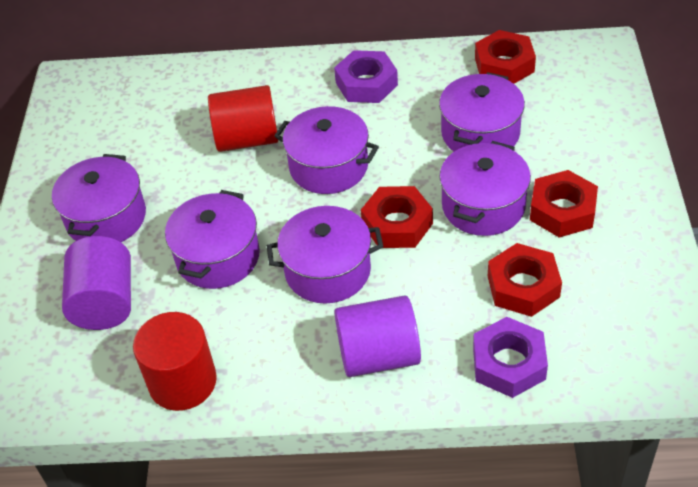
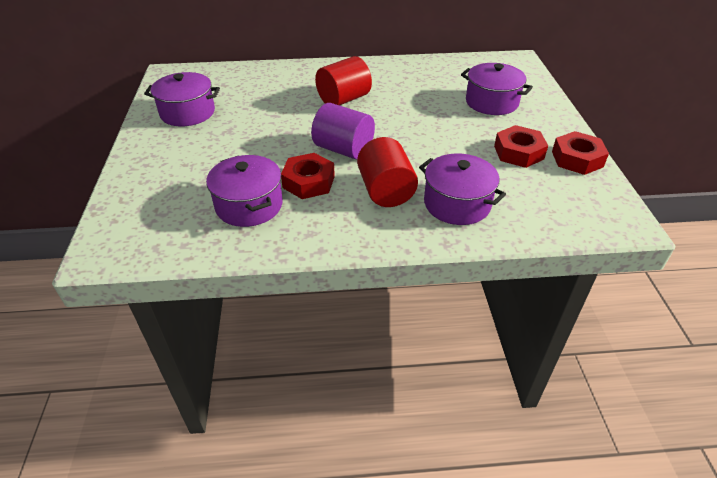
purple cylinder: [62,236,131,330] [334,296,421,377] = 2 -> [311,103,375,160] = 1
purple nut: [334,50,398,103] [473,317,548,398] = 2 -> none = 0
purple pot: [52,154,146,242] [165,190,260,289] [267,206,383,304] [274,106,379,194] [439,72,525,152] [439,141,531,236] = 6 -> [144,72,220,126] [206,155,283,227] [419,154,506,225] [461,63,533,115] = 4
red nut: [361,186,433,248] [475,30,536,84] [488,243,562,317] [530,170,598,238] = 4 -> [281,153,335,199] [494,125,548,168] [552,131,609,175] = 3

